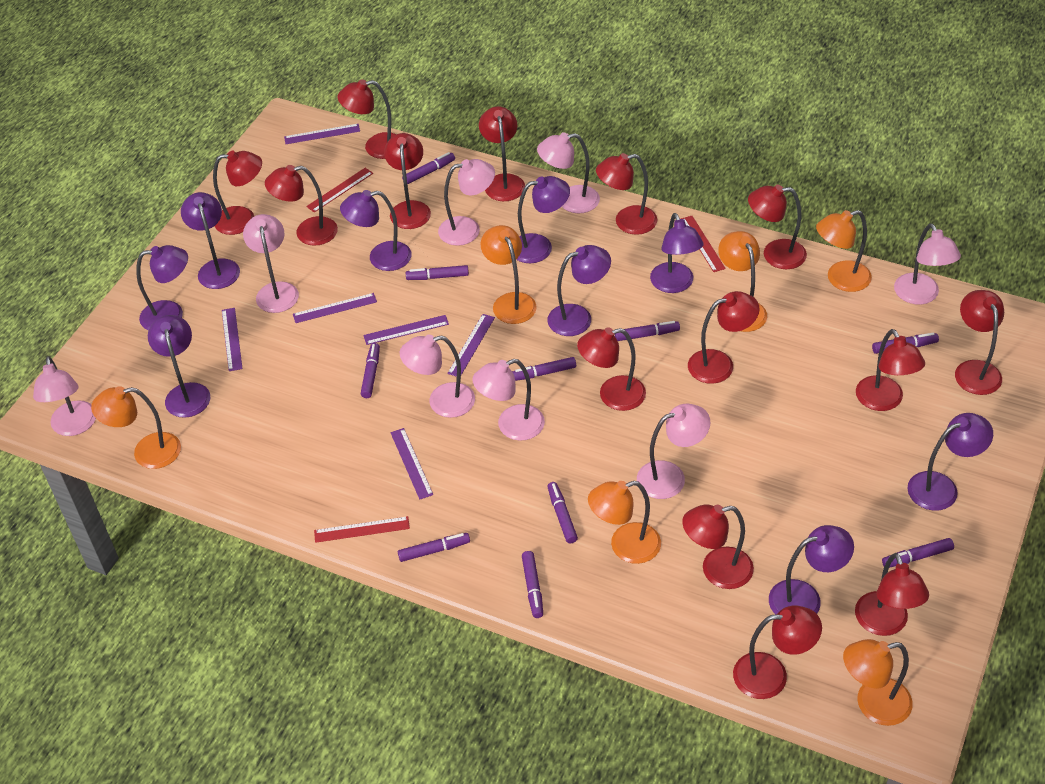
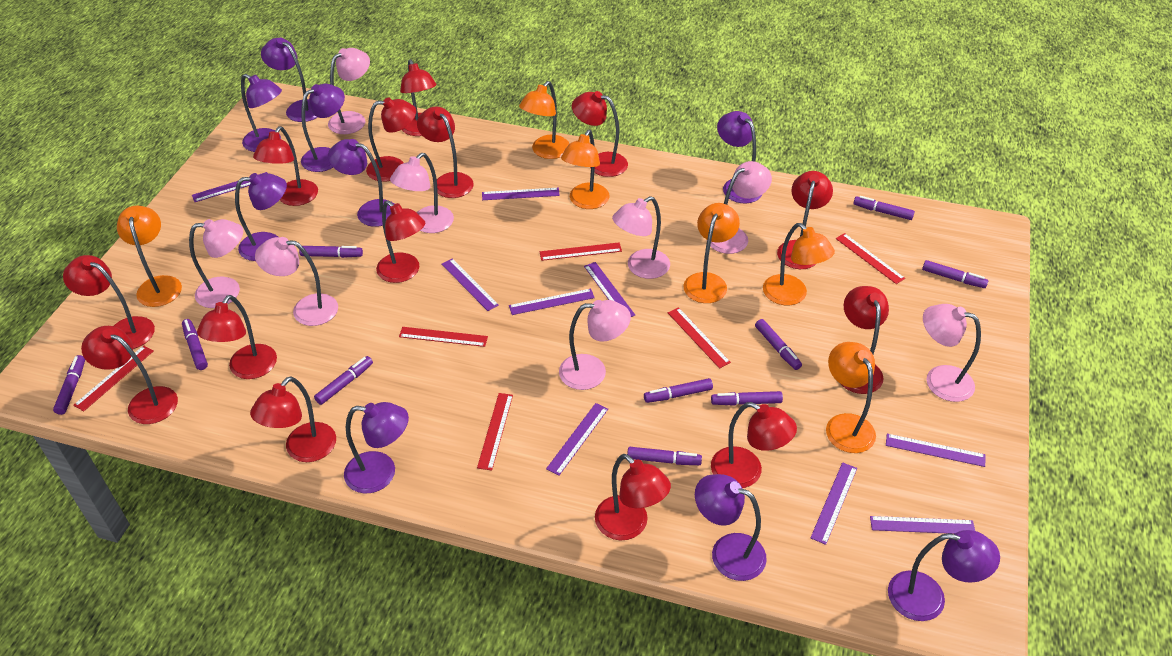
purple ruler: [222,308,243,371] [284,124,360,144] [293,293,377,323] [363,315,449,345] [390,428,433,500] [447,314,495,377] = 6 -> [192,172,267,202] [441,259,499,311] [482,188,560,200] [509,288,595,315] [546,403,608,476] [584,262,635,317] [811,462,857,545] [870,516,975,534] [886,434,986,467] = 9
red ruler: [306,168,373,213] [314,516,410,543] [681,216,726,272] = 3 -> [73,345,154,411] [399,327,488,347] [477,393,513,471] [540,242,622,261] [668,307,731,369] [836,233,905,284] = 6

